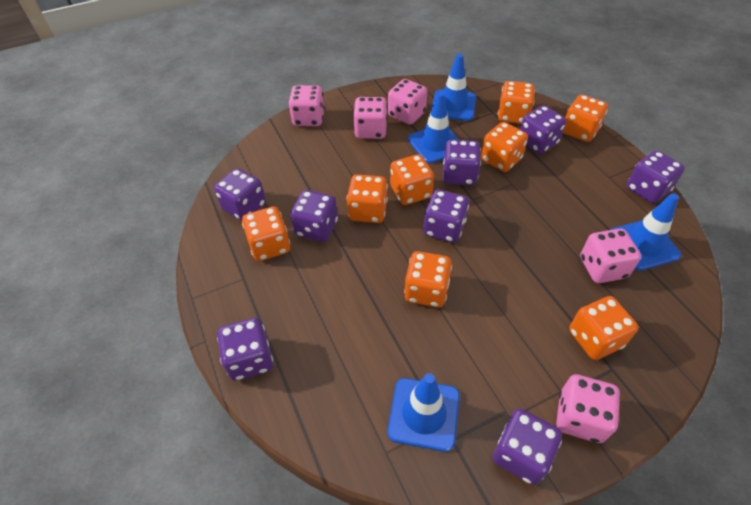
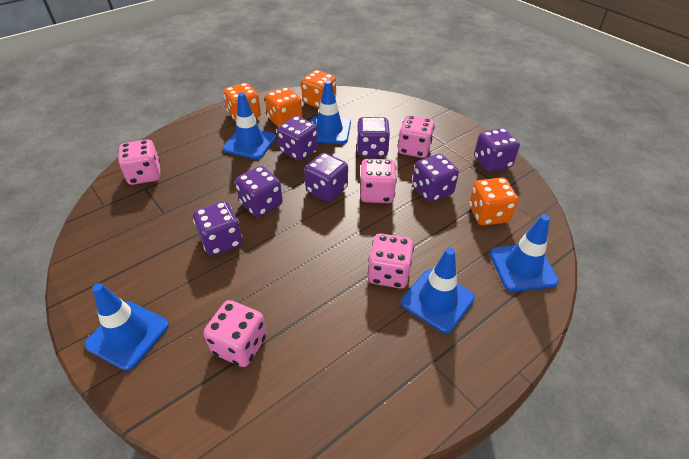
blue traffic cone: [388,373,460,452] [408,92,459,164] [431,54,476,121] [611,193,681,271] = 4 -> [84,283,169,371] [223,92,276,159] [311,80,351,144] [401,248,475,333] [490,214,559,292] = 5
orange dice: [242,207,290,261] [347,174,388,223] [390,154,434,205] [404,251,452,307] [481,122,528,172] [498,81,535,124] [563,95,608,142] [569,296,639,360] = 8 -> [223,83,261,122] [265,87,302,127] [301,70,336,108] [469,178,518,226] = 4
purple dice: [214,168,266,221] [217,318,273,381] [290,190,338,242] [423,190,469,243] [443,139,481,185] [493,409,562,485] [520,105,566,154] [627,150,685,203] = 8 -> [193,201,242,256] [235,166,283,217] [277,116,318,161] [304,153,348,202] [357,117,390,157] [412,154,459,202] [474,128,520,172] = 7

